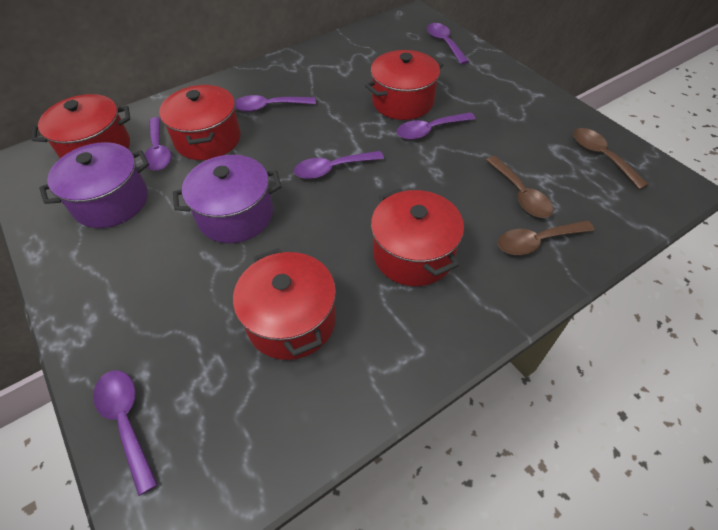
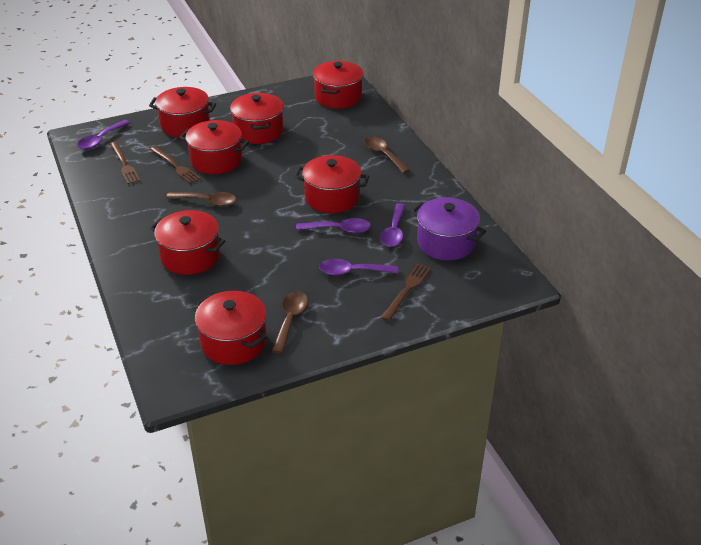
brown fork: none = 0 -> [110,142,140,184] [150,146,201,184] [381,263,431,321] = 3
purple pot: [39,142,149,228] [173,155,281,243] = 2 -> [411,197,486,260] = 1
purple spoon: [93,370,158,496] [144,117,171,171] [235,95,316,112] [294,151,384,179] [396,112,476,140] [427,23,469,65] = 6 -> [77,120,130,149] [296,218,371,233] [319,259,398,275] [380,203,406,247] = 4
red pot: [32,94,130,158] [159,85,241,160] [233,248,336,360] [365,50,443,120] [371,188,464,286] = 5 -> [149,87,216,137] [150,210,225,275] [180,120,249,174] [195,291,267,365] [230,93,284,144] [294,155,369,213] [313,61,363,109] = 7

